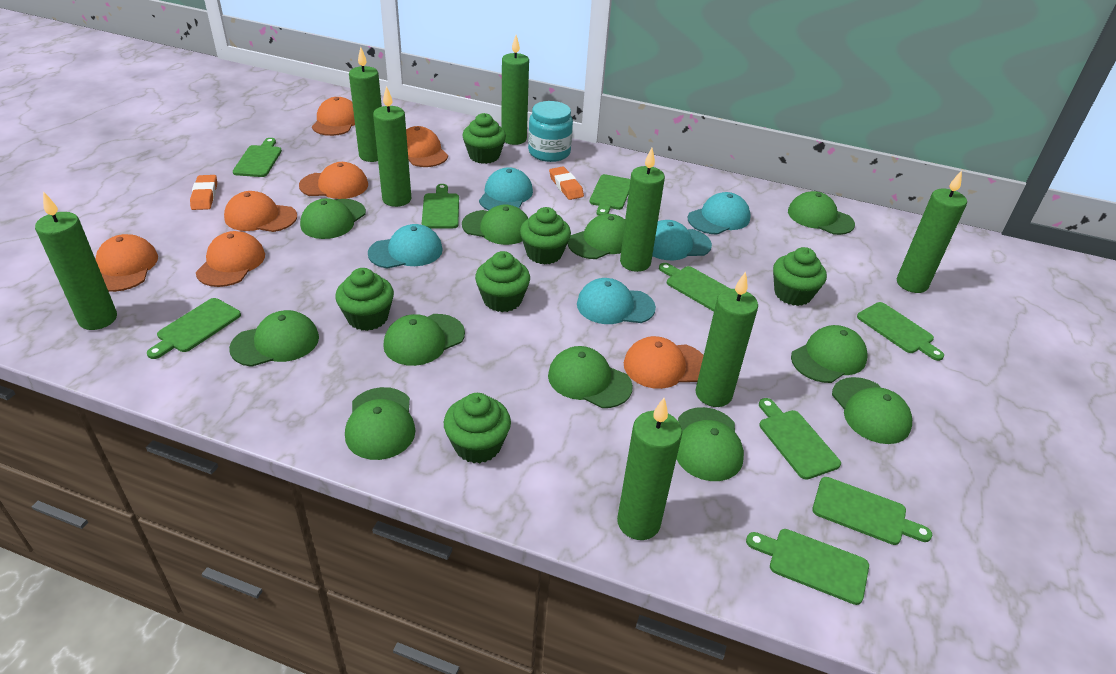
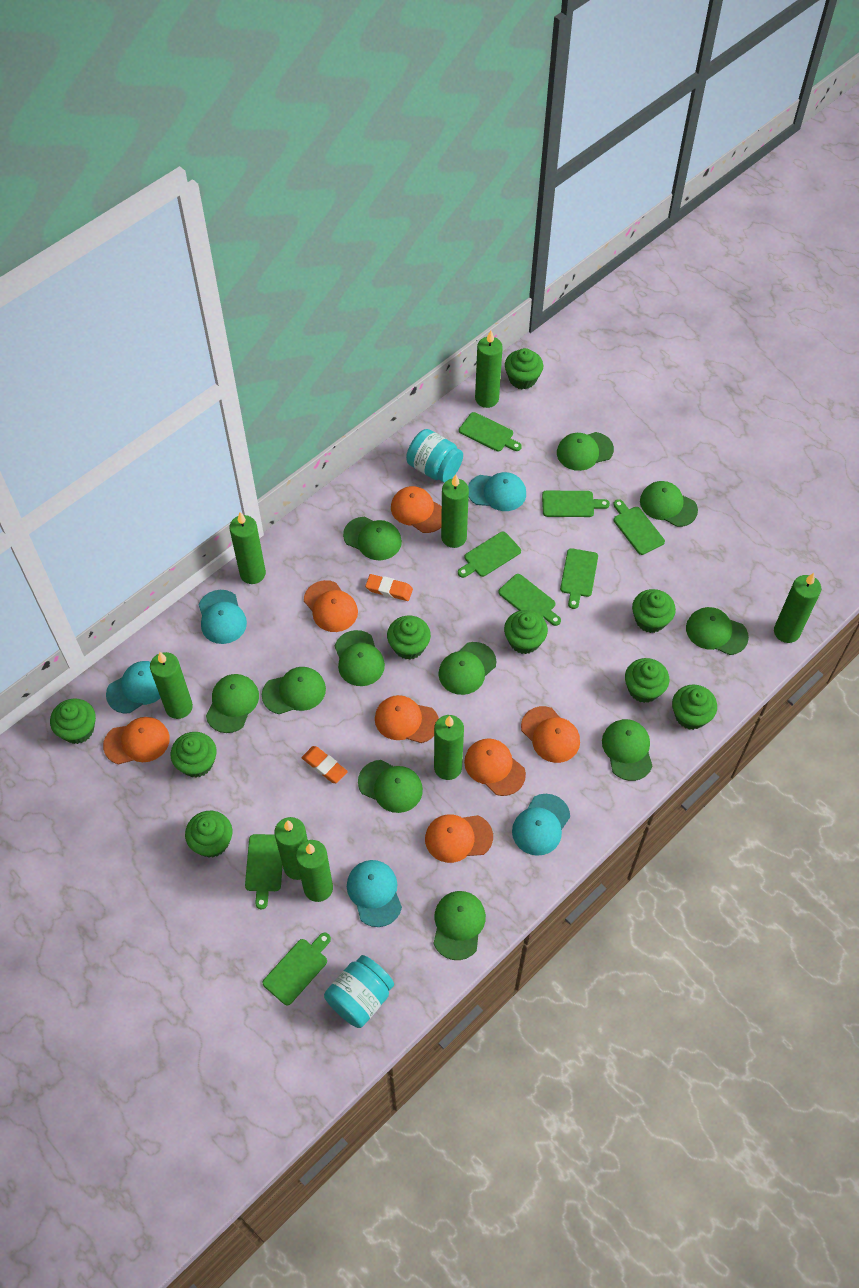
green cupcake: [335,268,394,331] [444,393,511,463] [462,113,506,164] [475,251,530,312] [520,207,571,265] [773,247,827,306] = 6 -> [50,698,96,744] [171,732,217,777] [185,811,232,858] [387,616,431,660] [504,610,548,654] [505,348,543,389] [625,658,669,703] [632,589,676,633] [672,684,717,730] = 9
green cutting board: [147,298,241,359] [233,138,282,177] [422,184,459,228] [590,174,630,216] [659,263,730,311] [746,529,869,605] [759,398,841,480] [812,477,932,545] [857,302,944,361] = 9 -> [245,834,283,909] [263,932,331,1005] [458,532,521,578] [459,412,522,451] [498,574,561,626] [542,491,610,517] [560,548,598,609] [613,499,665,555] = 8
turquoise jar: [528,101,573,162] = 1 -> [324,955,394,1028] [406,429,463,483] = 2

